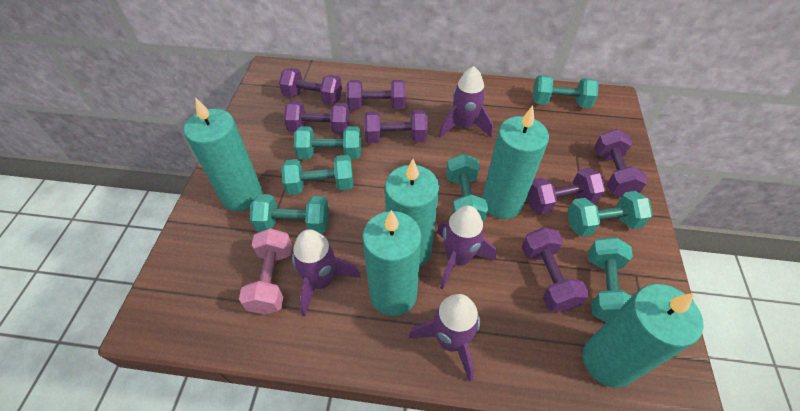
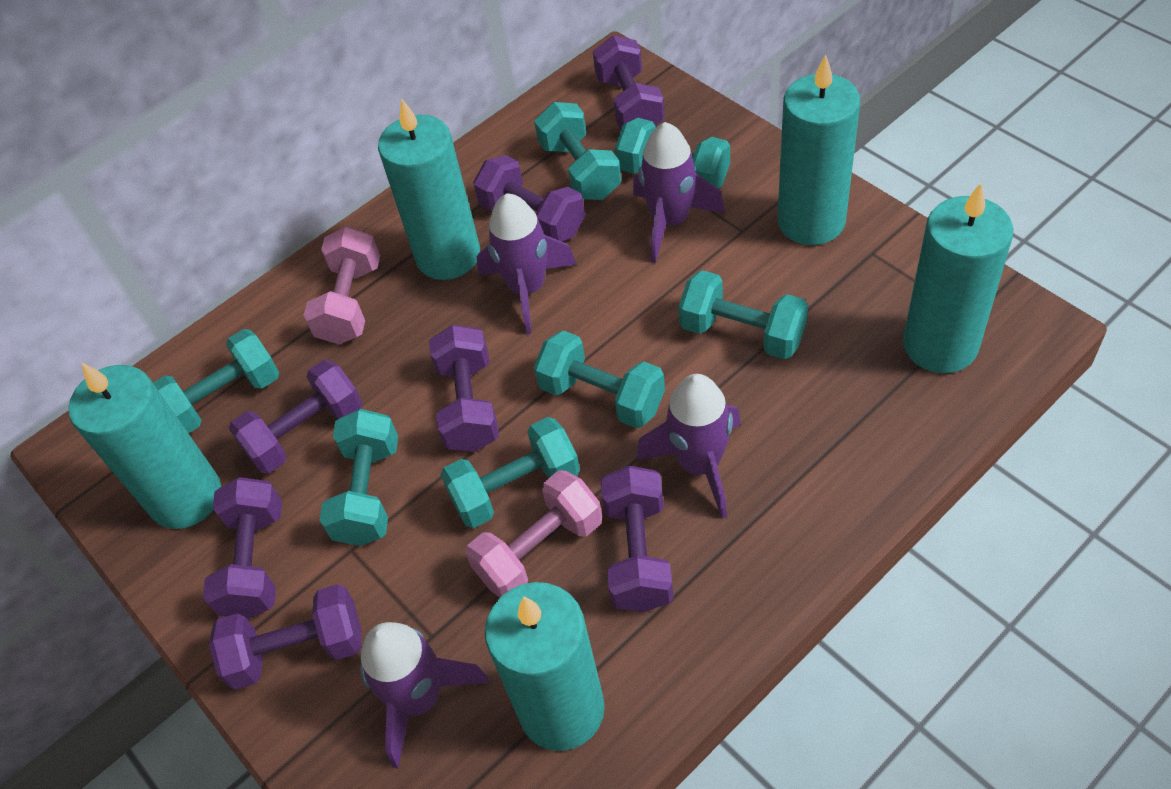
pink dumbbell: [239,228,292,315] = 1 -> [303,226,380,344] [466,470,602,598] = 2

